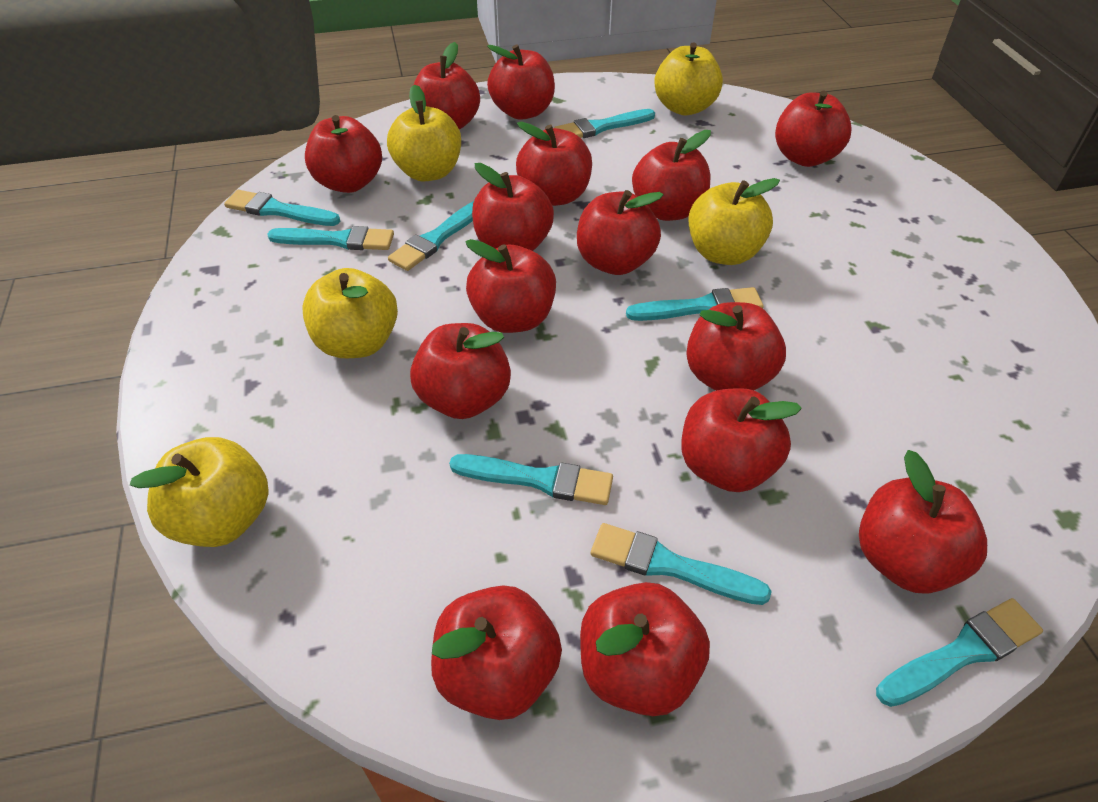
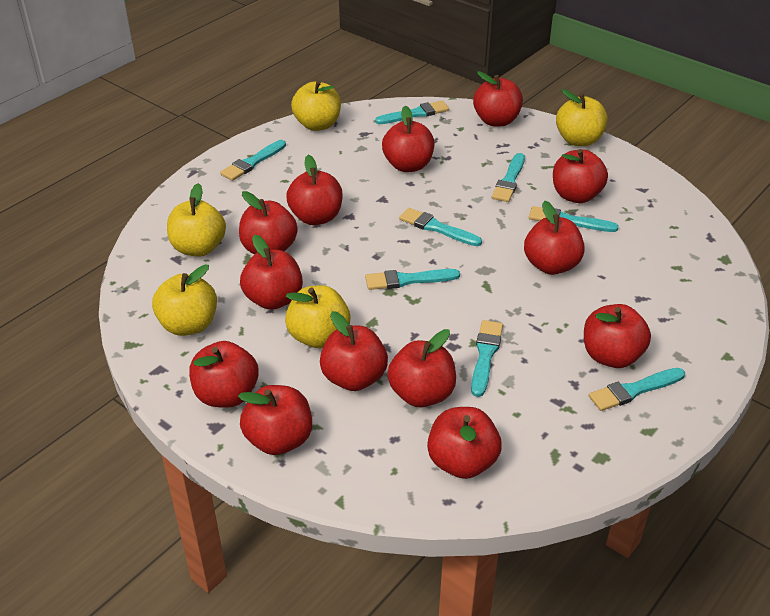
red apple: [305,115,382,193] [410,323,511,419] [414,42,480,130] [431,585,562,720] [465,239,556,333] [472,163,554,251] [487,44,555,120] [516,121,592,206] [577,190,663,275] [580,582,710,716] [632,130,711,221] [681,388,802,492] [686,302,786,391] [775,90,852,167] [859,450,987,594] = 15 -> [189,341,259,407] [238,385,312,455] [239,191,298,254] [240,235,303,310] [286,155,343,225] [320,311,388,391] [382,106,434,172] [387,329,456,407] [427,407,502,479] [473,71,523,126] [524,201,585,275] [553,149,608,203] [584,304,651,368] = 13

